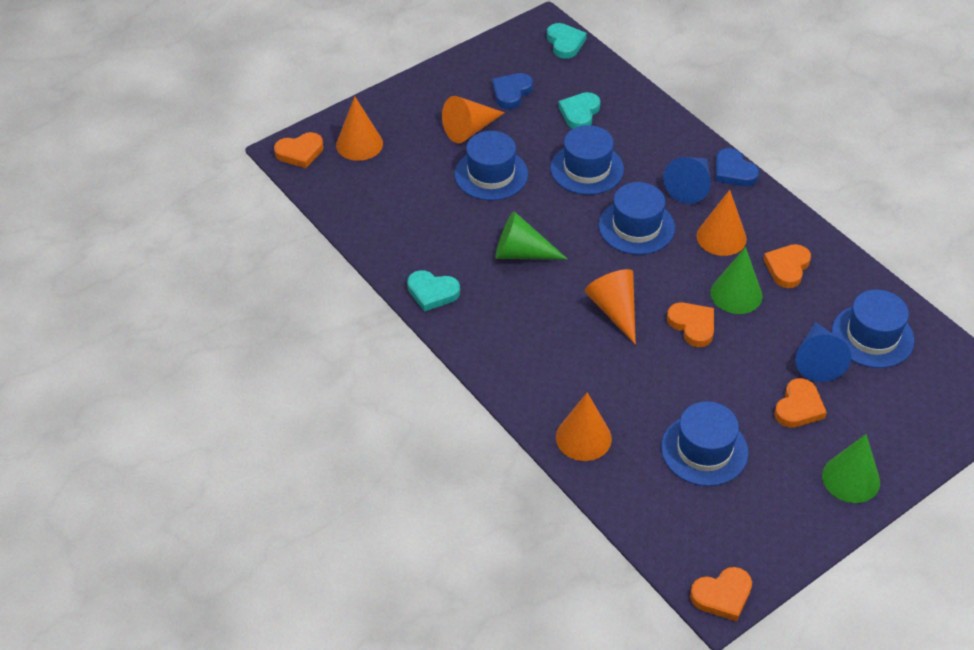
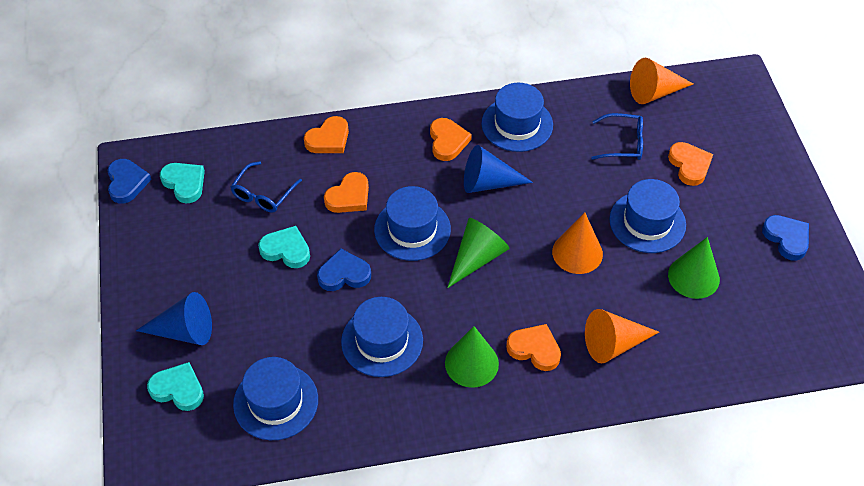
blue glasses: none = 0 -> [230,161,302,213] [591,113,643,160] = 2
blue heart: [492,73,533,109] [716,148,759,186] = 2 -> [107,159,152,204] [317,248,371,291] [762,215,809,261] = 3
orange cone: [336,96,383,161] [442,96,505,143] [556,392,612,461] [585,269,636,345] [696,190,747,256] = 5 -> [552,213,603,274] [585,309,659,363] [630,58,693,104] = 3

